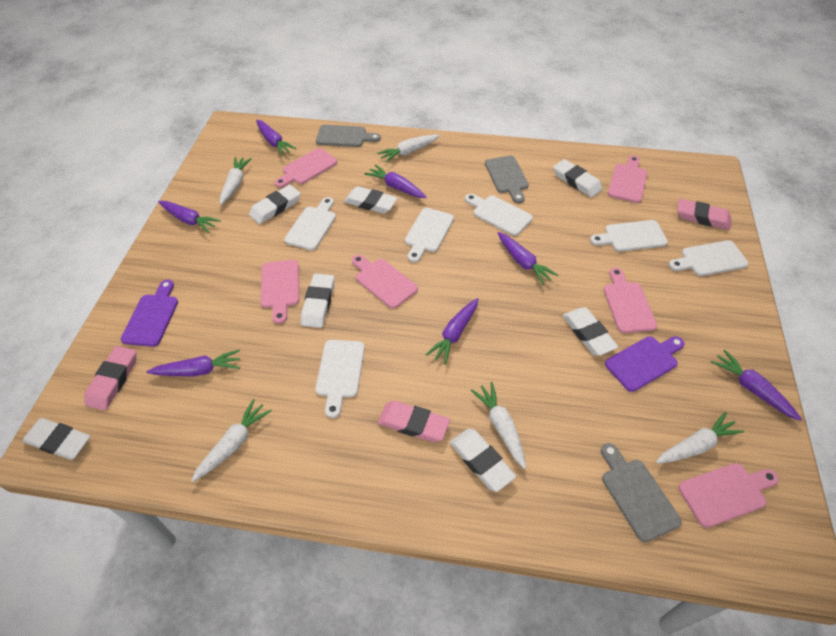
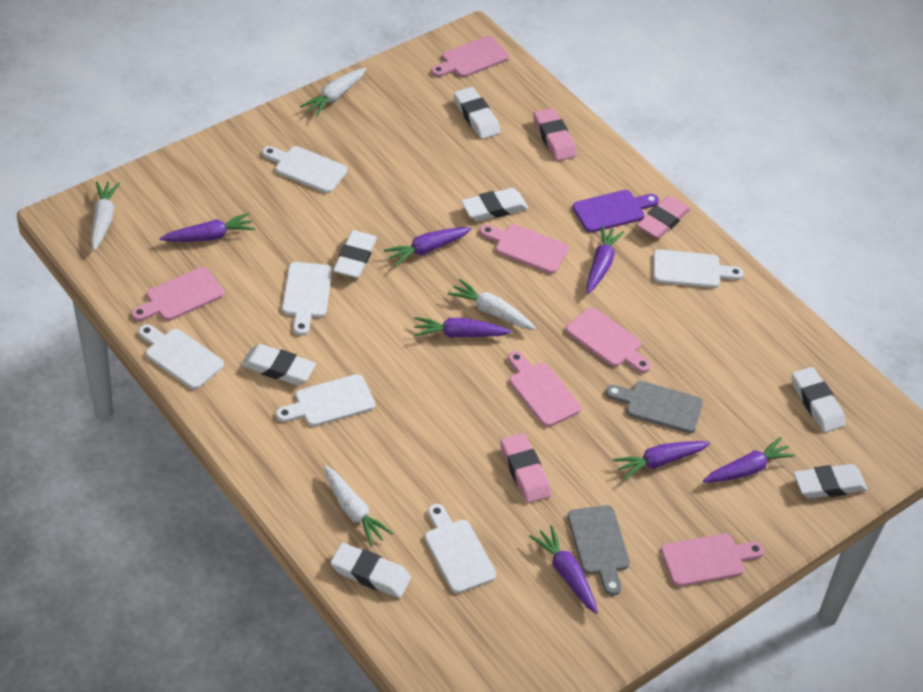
grey cutting board: [316,125,381,147] [485,156,529,203] [601,443,682,542] = 3 -> [567,505,630,596] [606,381,703,433] = 2
purple cutting board: [121,280,178,347] [605,336,685,392] = 2 -> [572,190,659,233] = 1
white carrot: [191,399,272,482] [220,157,252,205] [377,135,440,163] [471,382,526,469] [656,412,744,464] = 5 -> [91,181,120,251] [300,67,367,117] [324,466,394,547] [447,279,536,330] = 4

